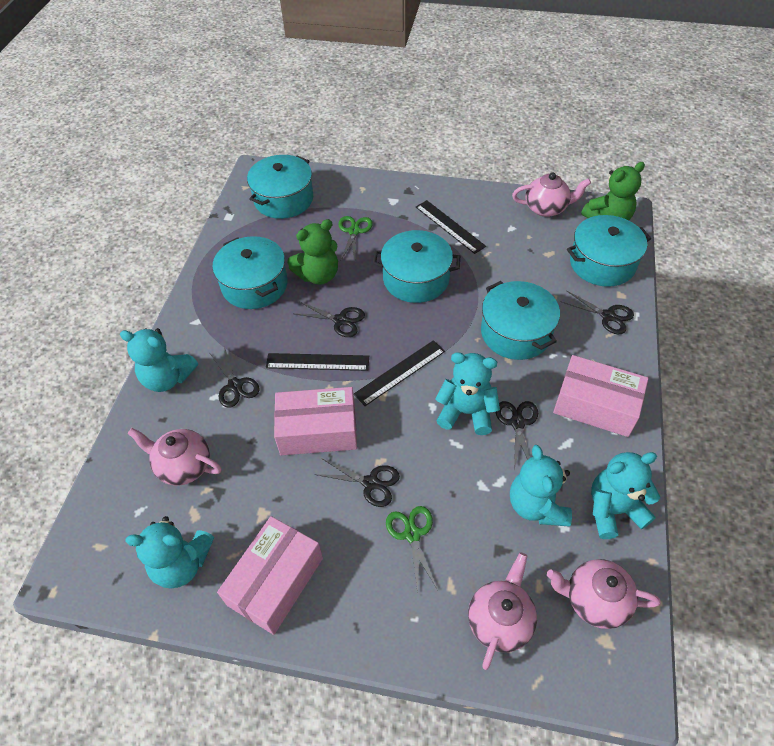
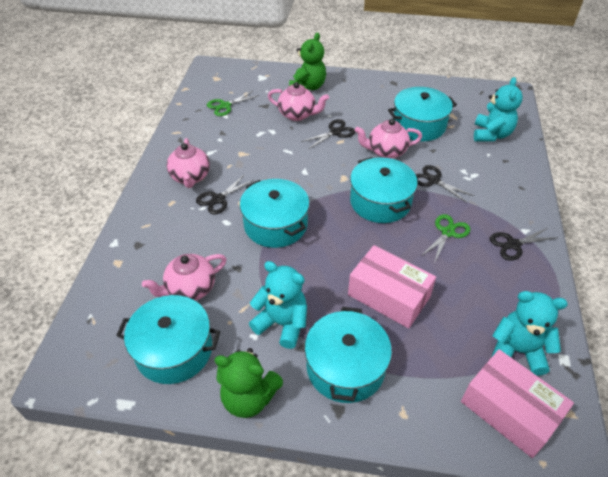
black ruler: [266,353,369,371] [354,340,445,406] [416,200,486,254] = 3 -> none = 0
black scissors: [210,346,260,408] [296,302,365,337] [314,458,400,507] [496,401,538,470] [560,291,634,334] = 5 -> [196,174,253,215] [301,119,355,149] [416,165,474,203] [490,227,558,260] = 4
pink box: [217,516,323,635] [274,387,357,455] [553,355,649,437] = 3 -> [348,245,436,328] [461,349,574,458] = 2
turquoise teddy bear: [120,328,198,392] [125,516,214,589] [435,352,500,435] [510,445,572,526] [591,452,660,539] = 5 -> [249,261,307,349] [474,77,523,142] [491,291,568,376] = 3

